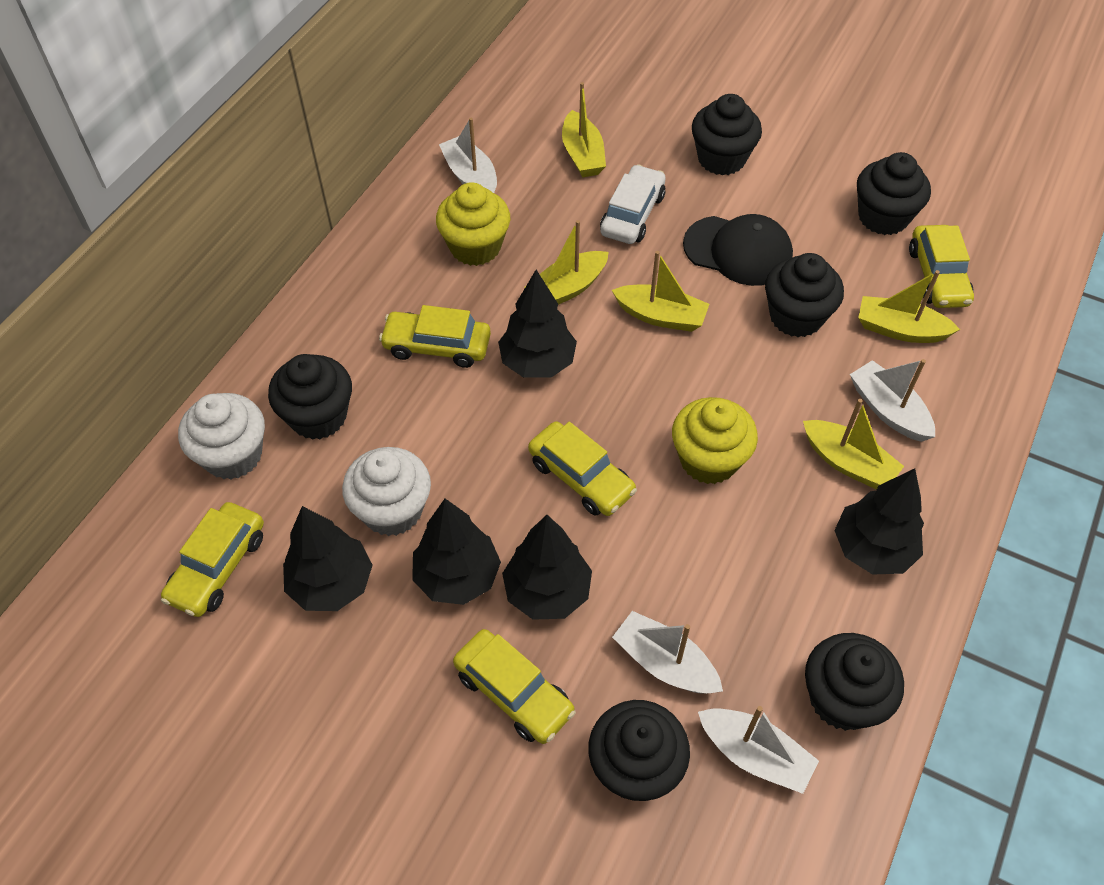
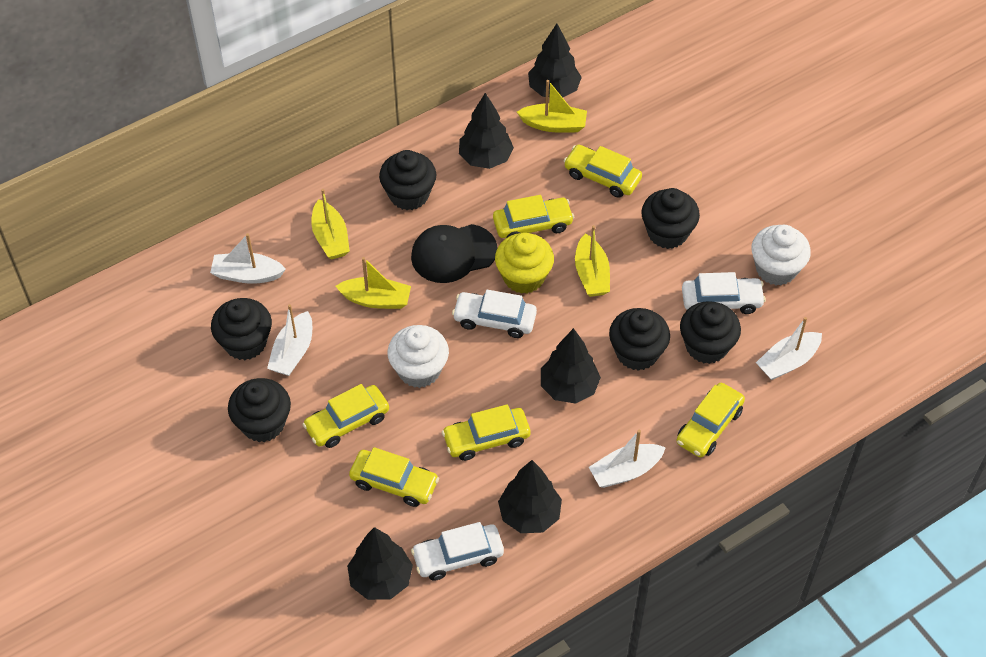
white car: [600,164,666,244] = 1 -> [411,522,504,581] [452,290,537,338] [682,272,766,314] = 3
yellow boat: [524,220,609,305] [562,82,606,177] [612,251,709,332] [803,399,904,489] [858,270,960,343] = 5 -> [311,189,350,260] [335,257,411,309] [517,80,587,132] [575,225,610,297] = 4
yellow car: [161,502,264,617] [379,305,491,368] [453,629,576,744] [528,422,637,516] [909,225,974,308] = 5 -> [302,384,389,448] [349,447,439,507] [442,404,530,461] [493,195,574,238] [564,145,642,198] [676,383,745,457] = 6
yellow cupcake: [436,182,510,266] [672,397,758,484] = 2 -> [495,233,554,294] = 1

